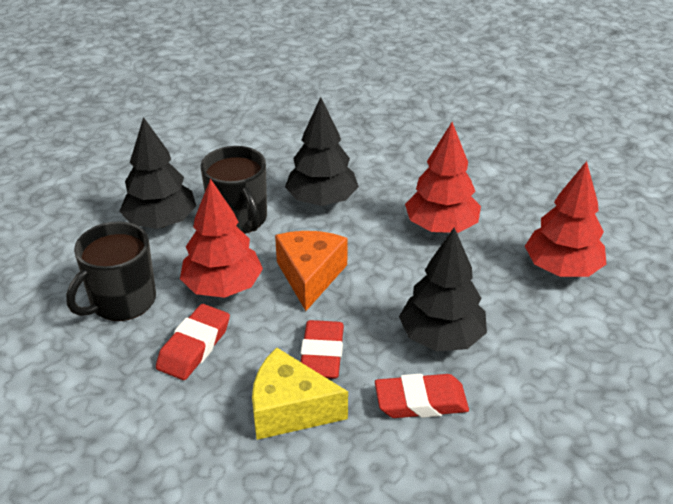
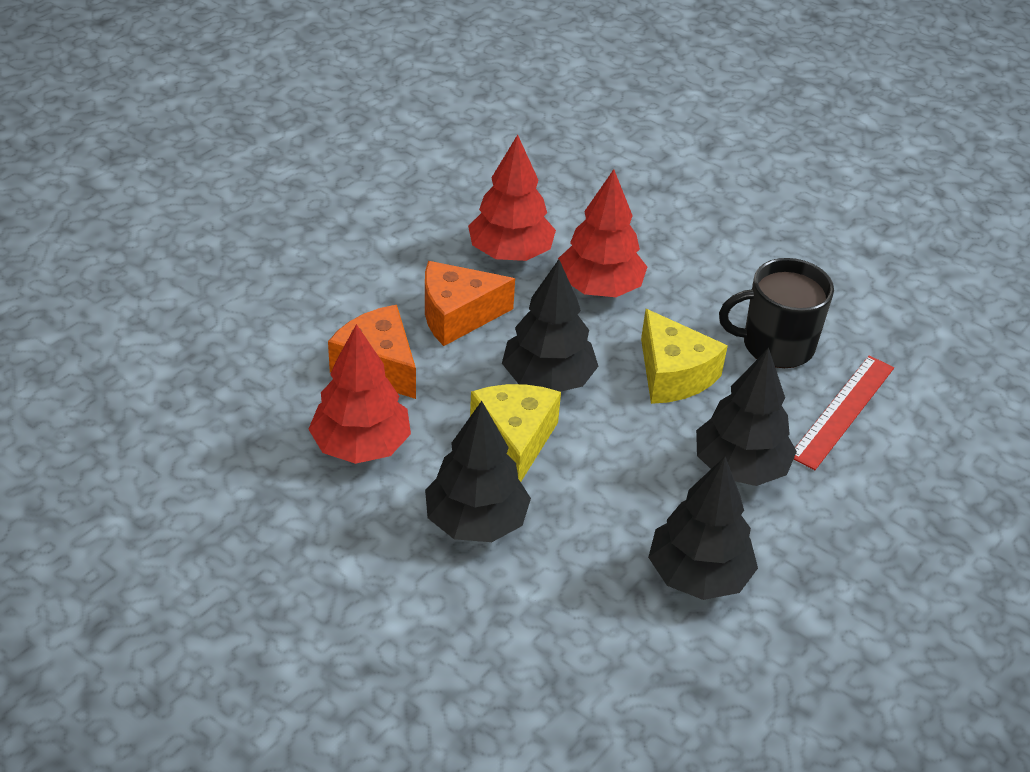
black mug: [66,221,156,321] [201,146,267,234] = 2 -> [719,258,834,368] = 1
black tree: [119,117,196,229] [285,97,359,206] [399,228,487,351] = 3 -> [425,401,531,542] [502,259,598,392] [648,457,758,600] [696,348,797,486] = 4
orange cheese: [275,231,348,311] = 1 -> [328,305,416,399] [425,261,515,346] = 2
red eraser: [156,304,230,380] [301,320,344,379] [375,374,469,418] = 3 -> none = 0
red ruler: none = 0 -> [794,356,894,470] = 1
yellow cheese: [252,347,348,440] = 1 -> [470,384,561,482] [641,309,728,404] = 2

